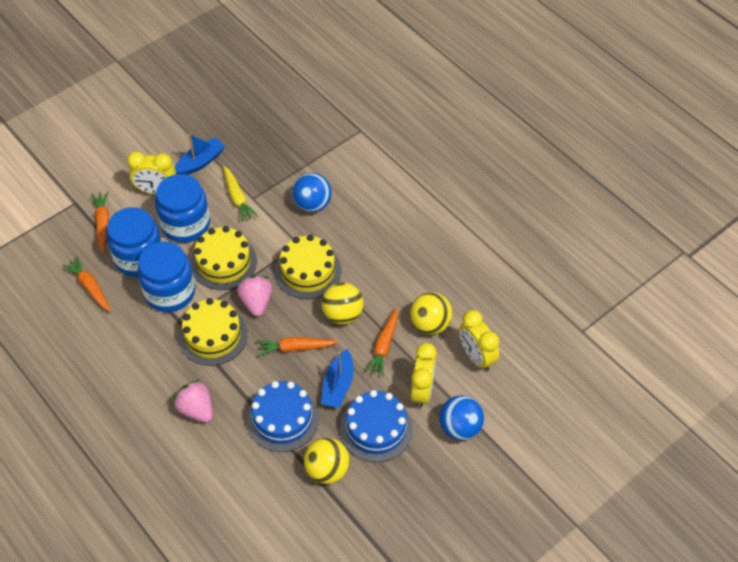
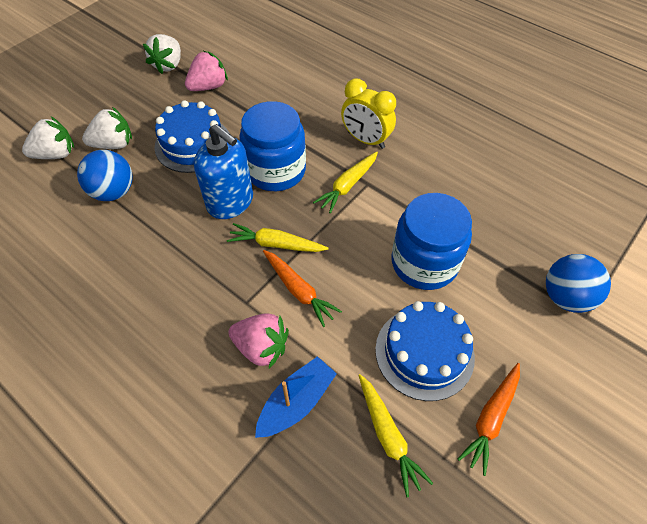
blue boat: [175,134,225,175] [321,349,353,408] = 2 -> [255,356,337,438] = 1
blue jar: [107,207,162,277] [137,242,195,312] [155,174,210,243] = 3 -> [240,101,306,191] [391,193,472,290] = 2
blue soap dispenser: none = 0 -> [194,124,253,219] = 1
orange carrot: [62,256,111,312] [91,191,109,253] [257,337,338,356] [365,308,398,377] = 4 -> [263,250,342,327] [458,363,520,476] = 2
white strawberry: none = 0 -> [22,117,74,159] [82,107,132,149] [143,34,181,74] = 3
yellow ball: [304,438,350,484] [322,282,363,324] [410,292,453,335] = 3 -> none = 0
yellow cake: [178,298,248,366] [191,226,257,290] [275,235,341,299] = 3 -> none = 0
yellow carrot: [223,166,258,222] = 1 -> [227,223,329,252] [313,152,378,214] [359,374,433,497] = 3
yellow clock: [127,151,176,194] [411,343,437,408] [459,310,500,371] = 3 -> [341,78,396,149] = 1

